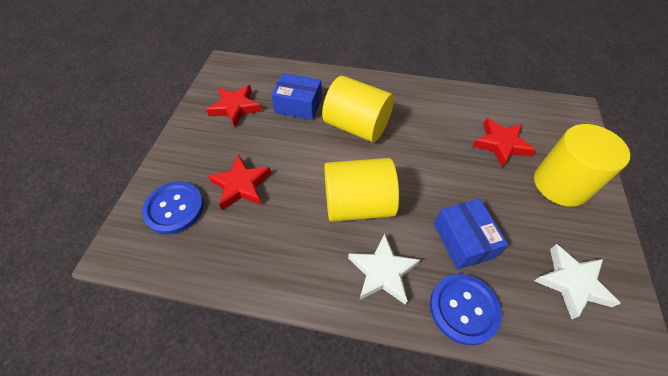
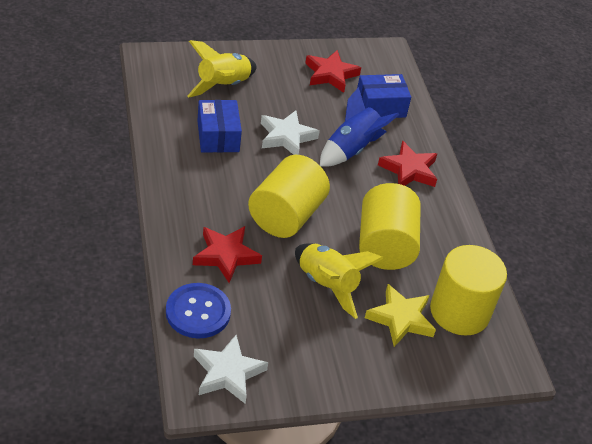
blue button: [142,182,204,234] [430,274,502,345] = 2 -> [166,283,231,338] = 1
blue rocket: none = 0 -> [320,87,399,167] = 1
yellow rocket: none = 0 -> [187,40,257,97] [295,243,384,319] = 2
yellow star: none = 0 -> [365,284,436,347] = 1

